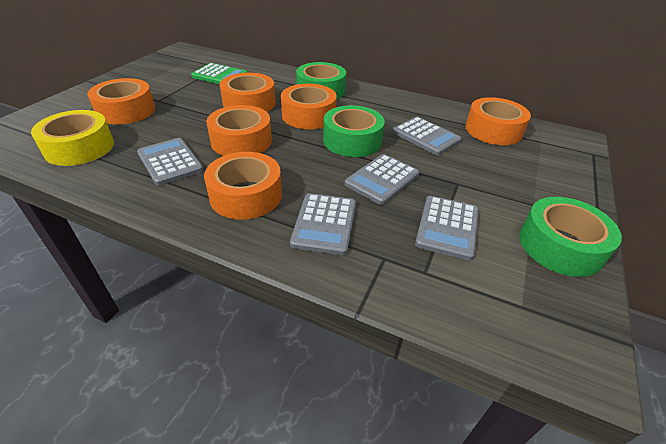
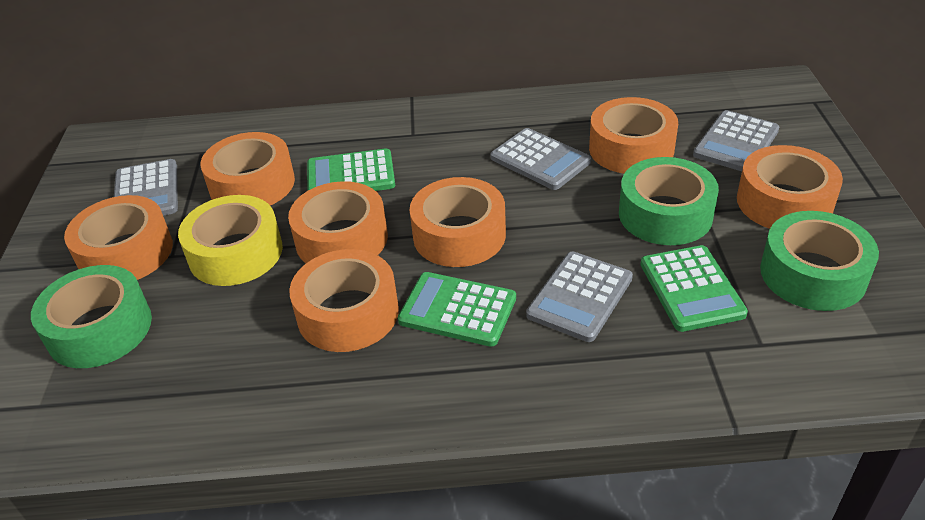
green calculator: [191,63,248,84] = 1 -> [307,148,395,191] [398,272,516,347] [641,245,748,332] = 3
grey calculator: [137,138,204,186] [290,193,356,255] [344,154,419,205] [393,117,462,155] [415,196,479,261] = 5 -> [114,159,178,216] [491,128,591,190] [526,251,633,342] [693,110,779,171] = 4
orange tape: [88,78,155,124] [204,152,282,220] [206,105,272,156] [220,73,276,112] [281,84,337,129] [466,97,531,145] = 6 -> [64,195,173,280] [200,132,295,205] [288,181,388,263] [289,249,399,352] [409,177,506,267] [589,97,678,174] [737,145,843,229] = 7

